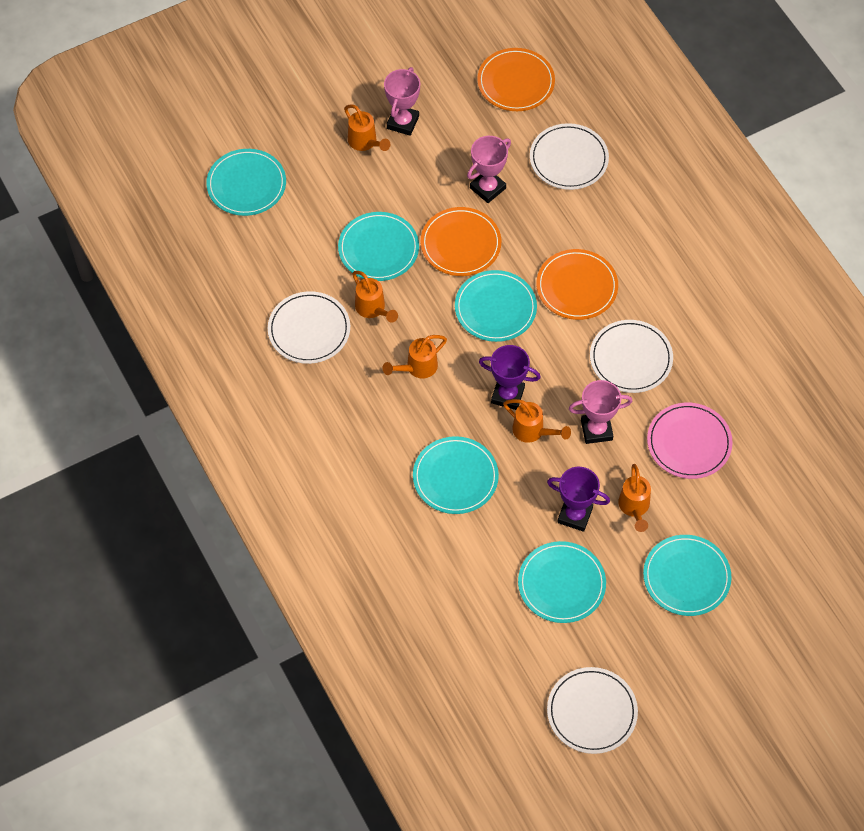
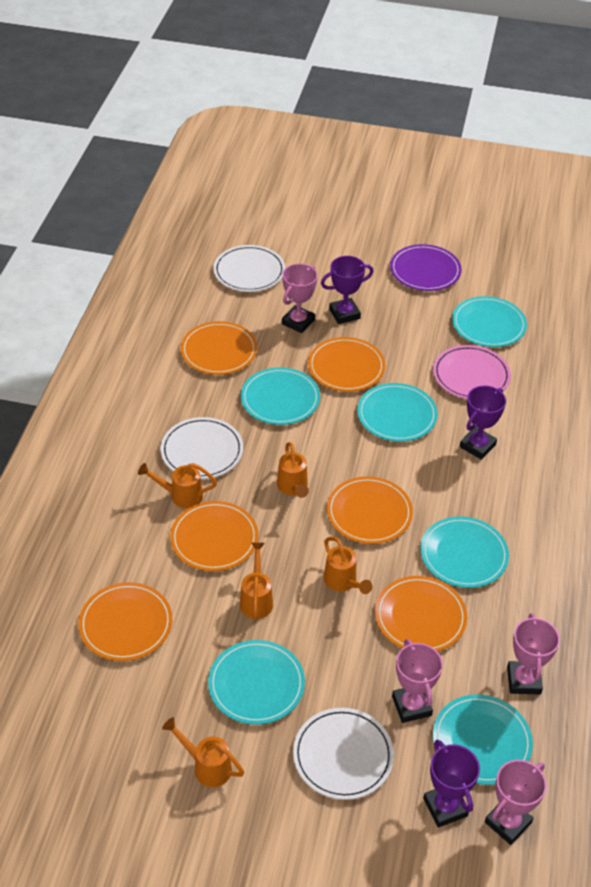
orange plate: [421,207,501,276] [477,48,555,111] [536,249,618,320] = 3 -> [79,582,172,661] [170,501,258,571] [181,321,257,375] [308,337,385,392] [327,476,413,544] [375,576,467,652] = 6
pink trophy: [384,67,420,136] [467,136,511,203] [569,380,632,444] = 3 -> [282,264,317,333] [392,639,443,723] [485,760,547,845] [507,613,560,695] = 4
purple plate: none = 0 -> [390,244,462,291] = 1
purple trophy: [479,345,541,410] [547,467,610,532] = 2 -> [321,256,373,324] [423,739,480,828] [460,385,506,460] = 3
white plate: [268,291,350,364] [530,123,609,190] [547,667,638,754] [590,320,673,393] = 4 -> [160,417,243,479] [214,245,285,292] [293,708,394,800] = 3

